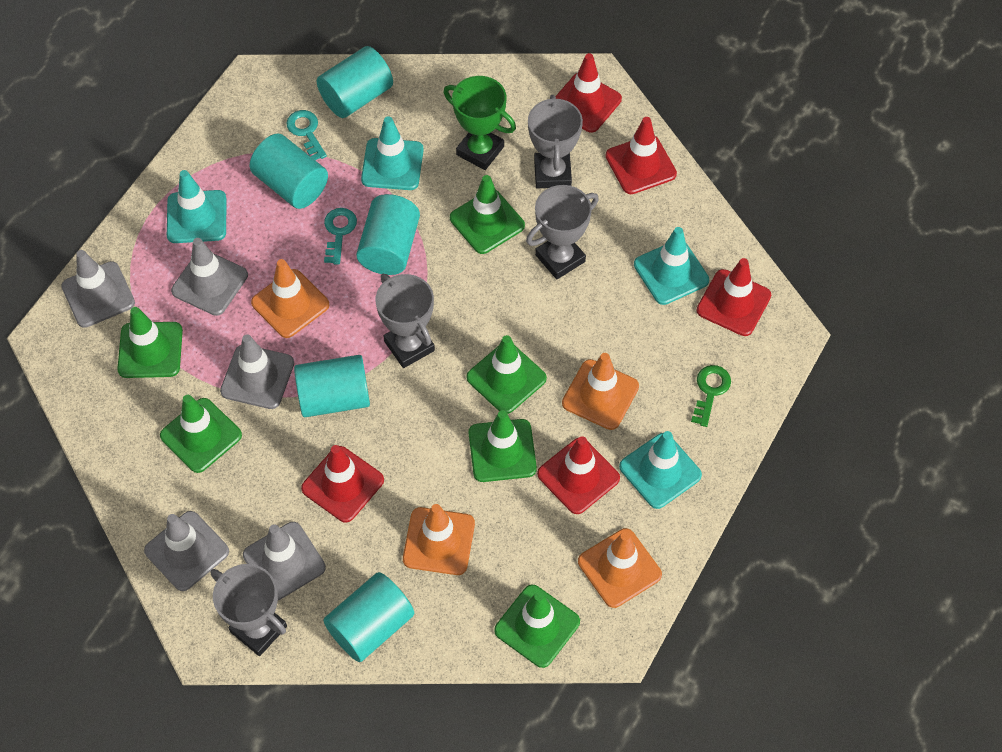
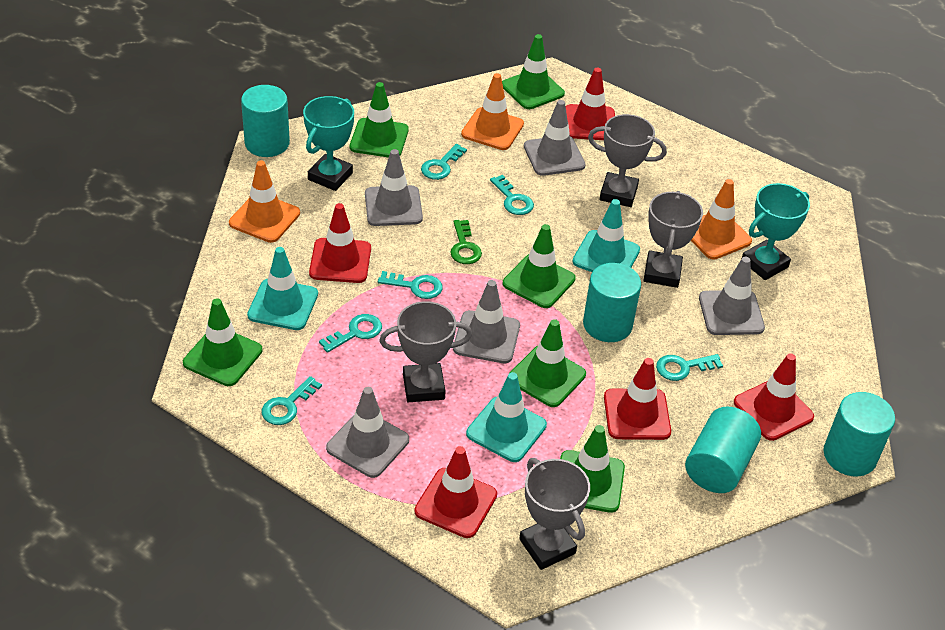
green trophy: [443,76,516,170] = 1 -> none = 0
orange traffic cone: [251,259,330,338] [403,504,475,575] [562,353,639,430] [578,528,662,608] = 4 -> [229,161,300,243] [461,73,524,150] [691,179,752,260] = 3
turquoise cylinder: [250,133,328,209] [294,355,370,417] [317,46,393,118] [323,572,415,662] [356,194,420,275] = 5 -> [241,85,290,157] [583,263,641,342] [685,407,761,493] [823,392,895,477] = 4
turquoise key: [286,110,327,160] [324,208,357,265] = 2 -> [262,376,322,425] [319,314,382,353] [378,271,443,299] [421,144,467,180] [490,175,534,215] [656,354,723,381] = 6
turquoise traffic cone: [167,170,226,243] [361,116,424,190] [619,431,702,509] [634,227,709,305] = 4 -> [247,247,318,330] [466,372,547,462] [572,199,640,272] = 3
turquoise trophy: none = 0 -> [303,96,354,191] [742,183,810,280] = 2

